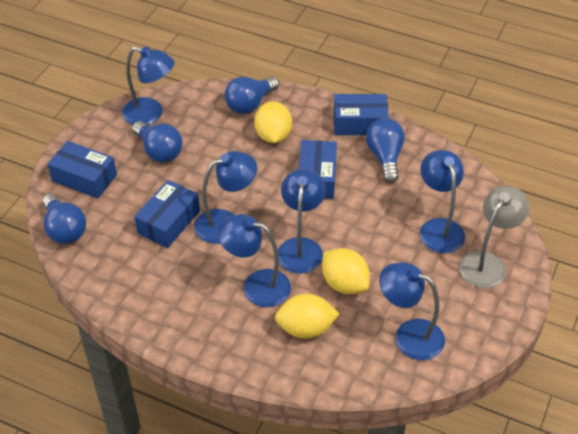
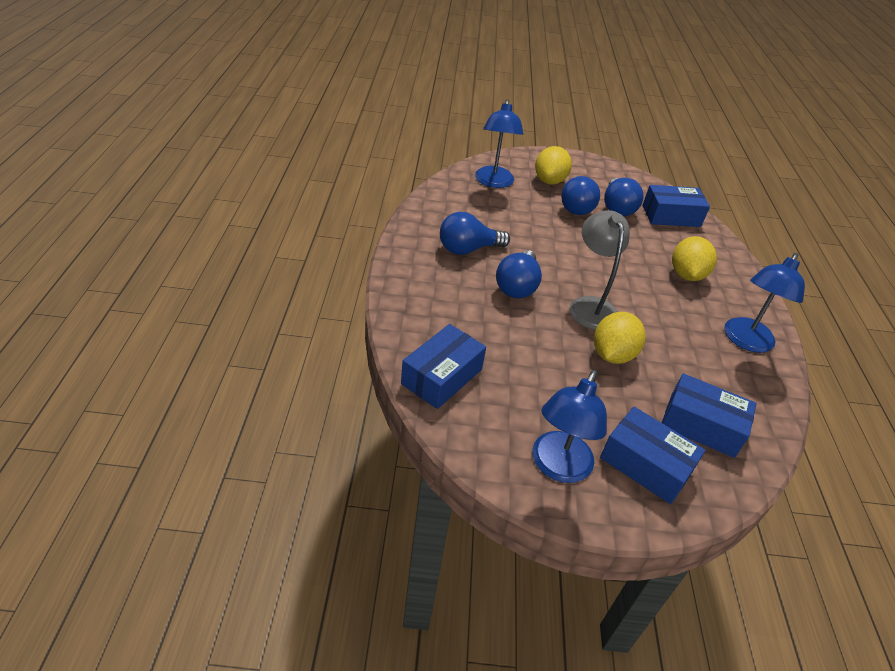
blue lamp: [122,46,174,125] [194,151,257,244] [218,214,291,307] [278,169,326,274] [379,262,445,360] [420,150,465,253] = 6 -> [475,99,523,188] [532,370,607,483] [724,253,805,353] = 3

